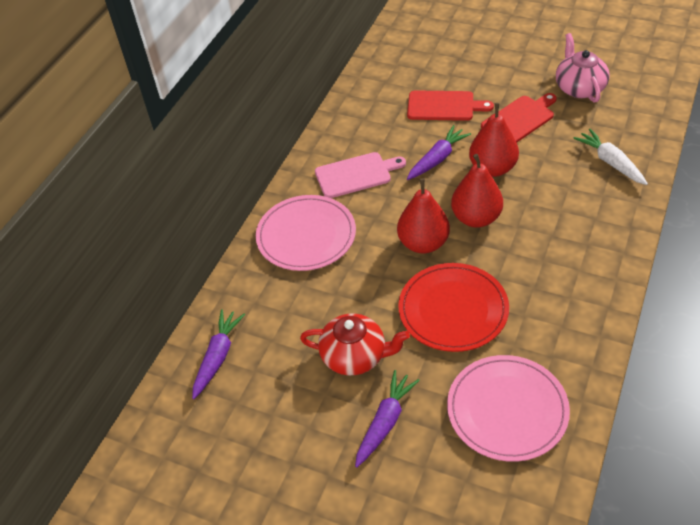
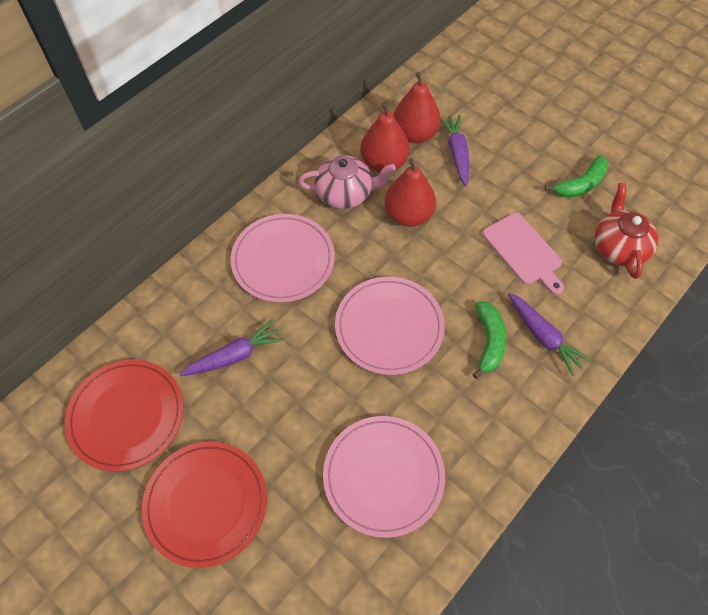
green banana: none = 0 -> [472,301,506,379] [545,155,608,198] = 2
pink plate: [256,195,356,271] [447,355,570,462] = 2 -> [231,214,335,302] [323,416,445,538] [335,277,445,375] = 3
red cutting board: [407,90,494,121] [481,93,557,143] = 2 -> none = 0
red plate: [398,263,509,352] = 1 -> [65,360,184,472] [142,441,267,568] = 2
white carrot: [573,129,648,185] = 1 -> none = 0

